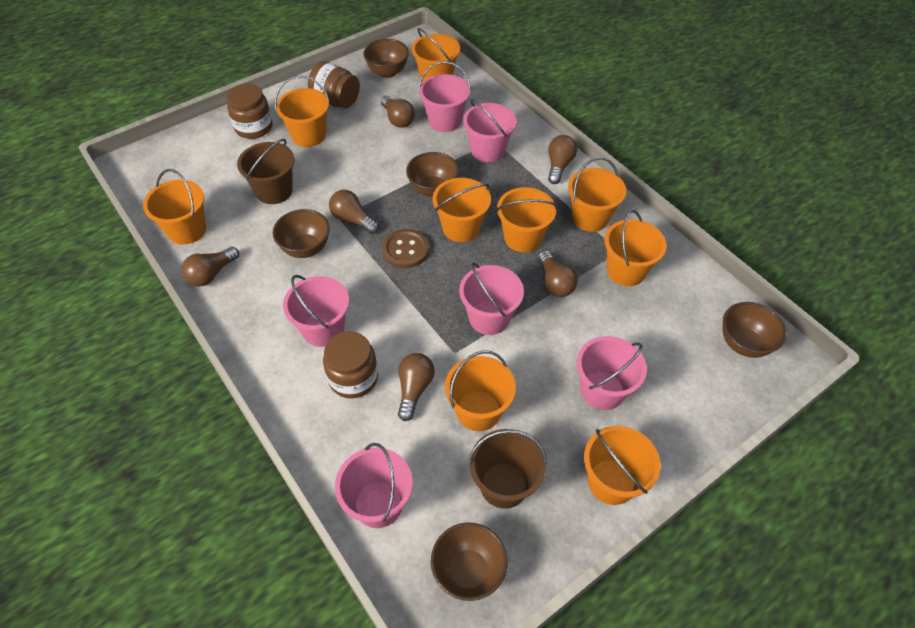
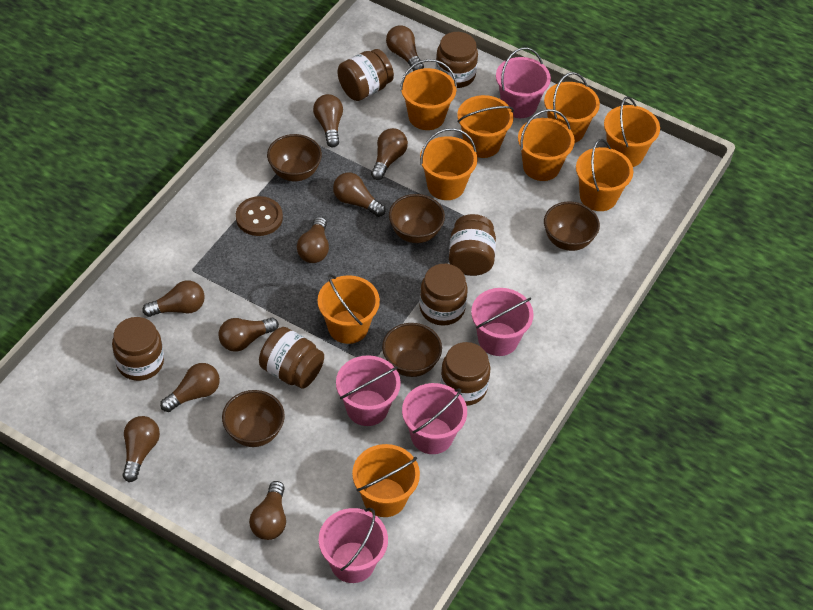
brown bucket: [237,139,294,204] [468,429,547,509] = 2 -> none = 0
brown jar: [227,84,273,139] [308,61,360,108] [323,331,378,399] = 3 -> [112,317,164,381] [259,327,324,389] [338,49,394,101] [419,264,468,326] [435,32,478,88] [440,342,490,406] [449,214,496,276] = 7
brown light bulb: [181,247,239,287] [329,190,379,234] [381,96,415,128] [398,353,435,421] [538,251,578,297] [548,135,577,184] = 6 -> [122,416,160,482] [142,280,205,317] [160,363,220,412] [218,318,279,352] [249,481,286,540] [297,217,329,263] [313,94,343,147] [333,173,386,217] [371,128,408,180] [386,26,424,71] = 10
pink bucket: [283,275,349,347] [335,443,413,528] [418,61,471,132] [459,262,524,335] [463,99,517,162] [577,336,647,410] = 6 -> [319,508,388,583] [336,355,401,426] [402,383,467,454] [471,288,534,356] [496,47,551,118] = 5

